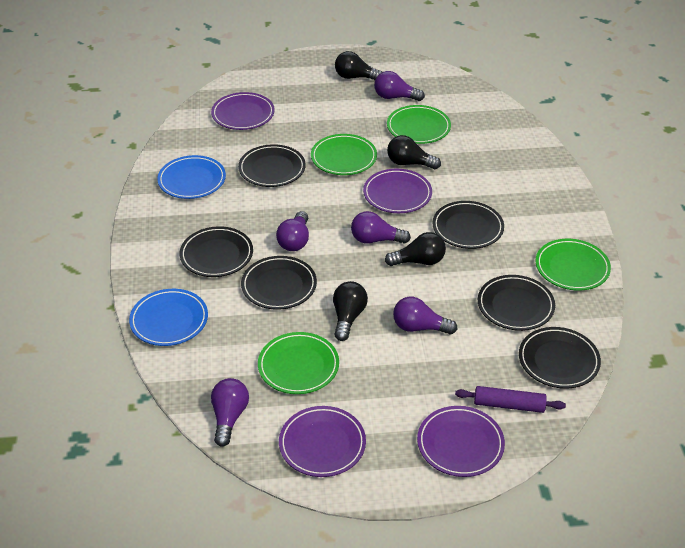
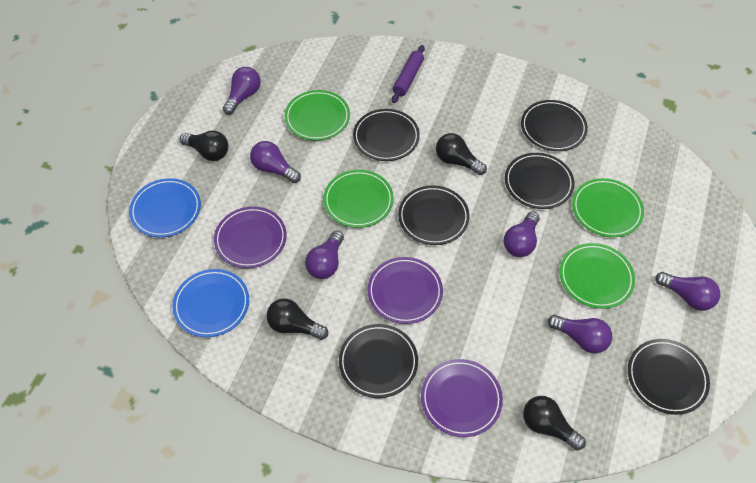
purple light bulb: [211,378,249,447] [276,211,309,251] [351,211,411,244] [374,71,425,101] [393,297,457,335] = 5 -> [223,67,261,115] [250,141,301,183] [305,230,344,279] [504,211,540,257] [548,315,612,353] [655,272,720,311] = 6
purple plate: [211,92,275,130] [279,406,366,477] [363,169,432,213] [417,406,505,477] = 4 -> [214,206,287,268] [367,257,443,324] [421,359,503,437] = 3

